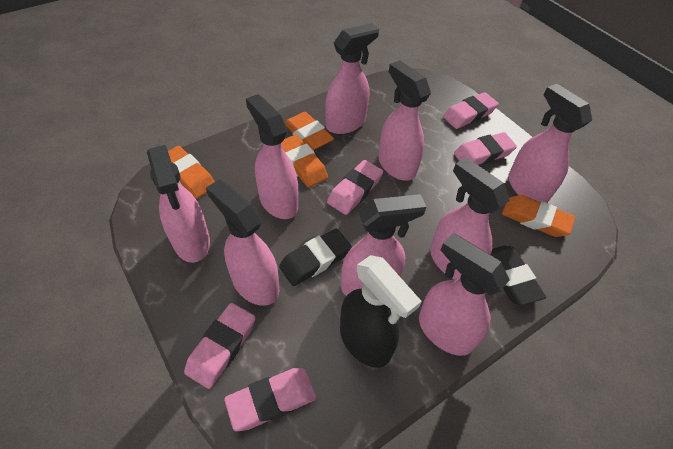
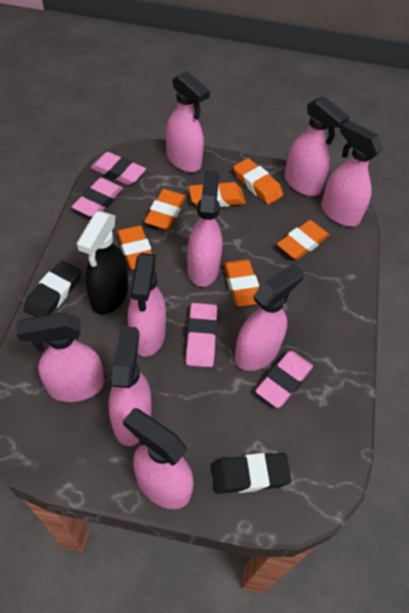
orange eraser: [168,146,215,199] [281,135,328,188] [284,112,334,150] [502,195,575,237] = 4 -> [117,225,156,270] [144,189,186,230] [189,182,246,207] [223,260,259,307] [233,158,283,205] [277,220,329,260] = 6
pink eraser: [184,303,256,389] [224,368,317,431] [327,160,383,215] [443,92,499,129] [454,132,517,165] = 5 -> [72,178,123,217] [91,152,146,185] [186,303,217,367] [255,351,313,408] = 4

